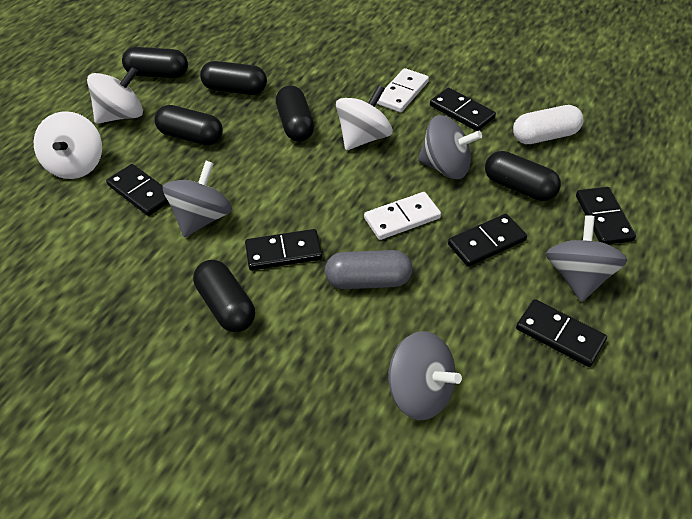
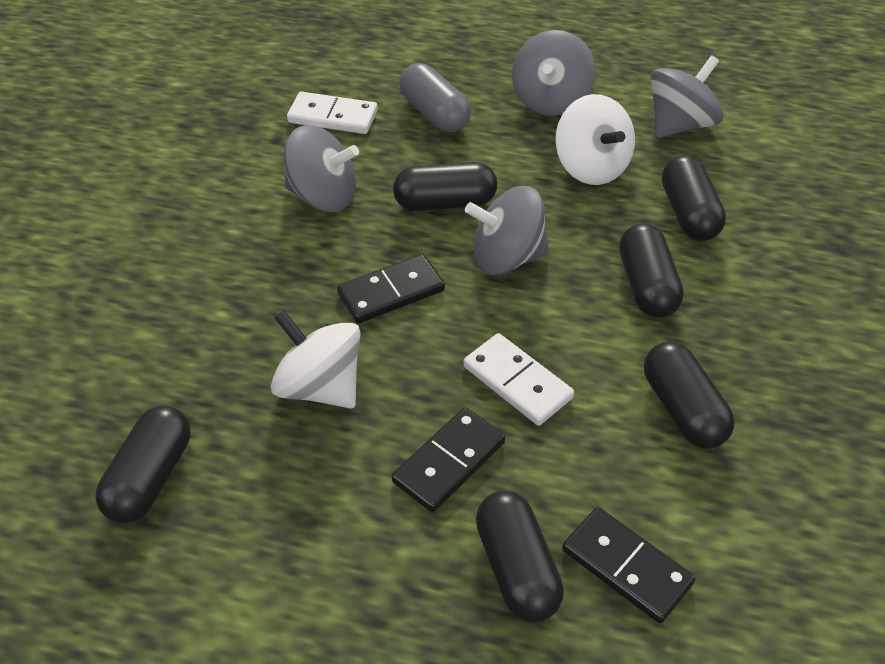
black domino: [106,164,169,216] [245,229,322,271] [430,87,496,131] [448,214,527,267] [516,299,607,367] [576,187,636,244] = 6 -> [337,254,445,323] [392,407,505,512] [562,507,695,623] = 3
white capsule: [513,105,583,144] = 1 -> none = 0
white spinning top: [34,111,102,179] [87,67,143,124] [336,85,393,150] = 3 -> [271,310,361,409] [555,94,635,185] = 2

